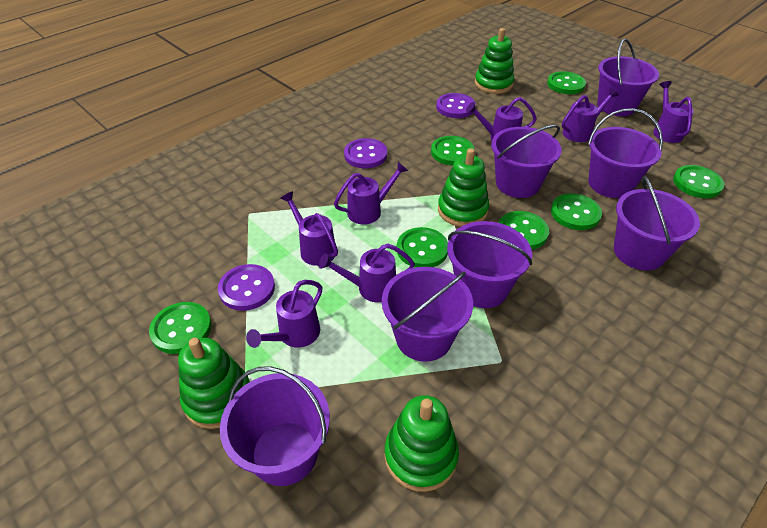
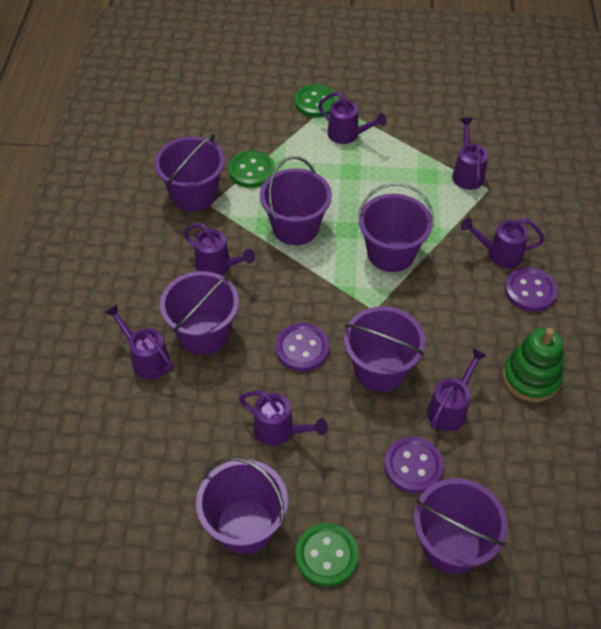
green button: [149,302,212,354] [397,227,448,268] [431,136,475,166] [498,211,549,250] [547,71,586,94] [551,193,602,230] [673,165,725,198] = 7 -> [228,150,275,188] [295,84,338,117] [296,523,358,586] = 3
green stacking toy: [178,338,250,429] [385,395,459,492] [438,148,489,227] [475,28,514,94] = 4 -> [503,328,563,402] = 1

